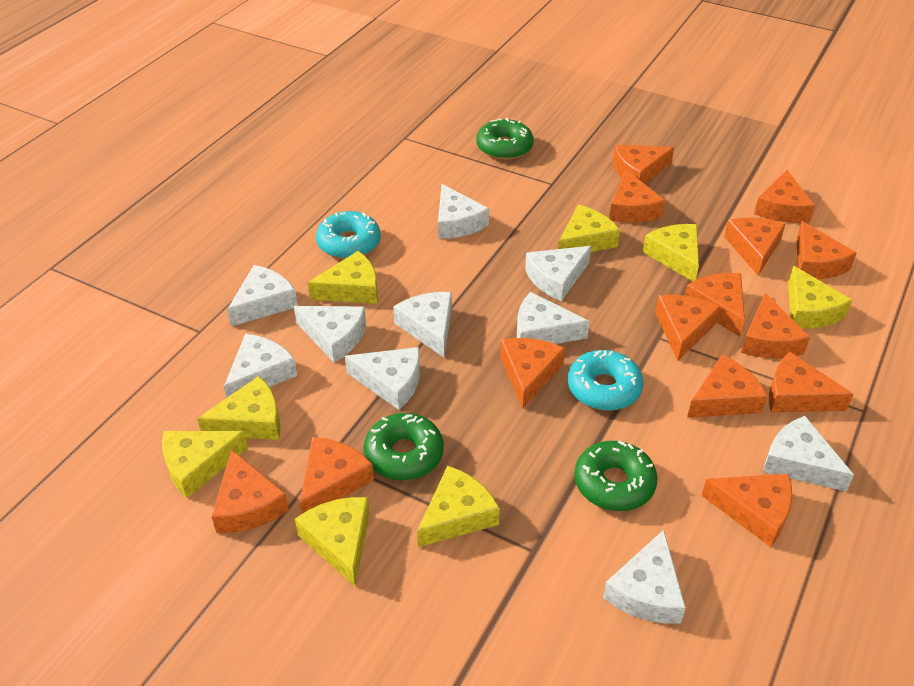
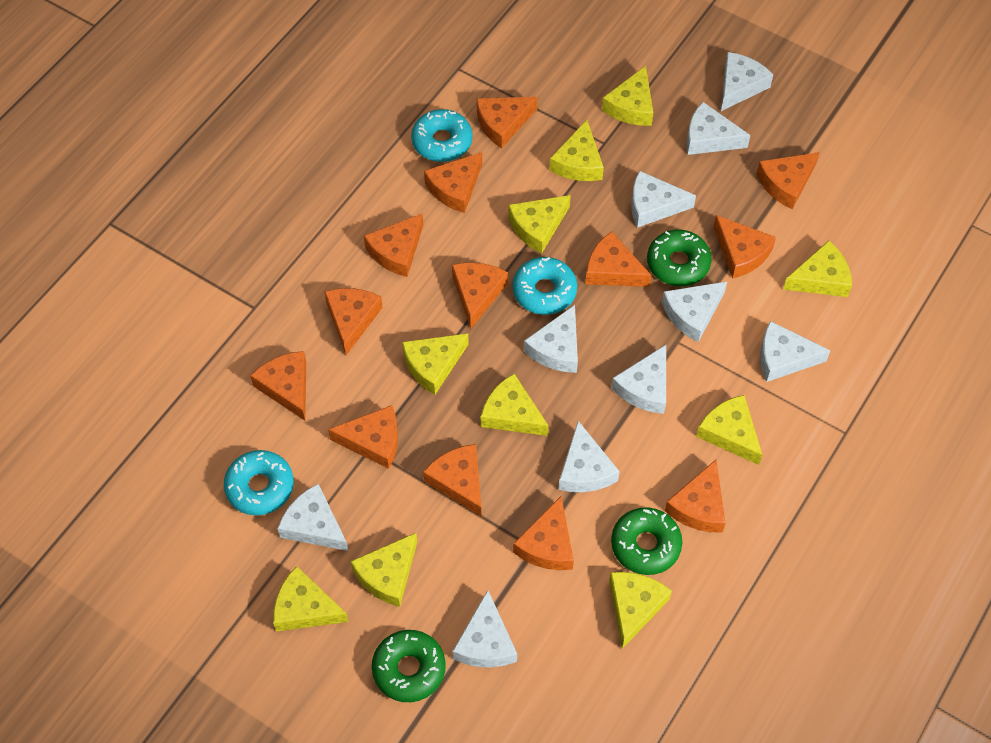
orange cheese: [212,449,289,533] [299,437,374,514] [500,338,565,409] [609,170,665,223] [613,145,674,184] [655,295,720,361] [685,273,745,337] [687,355,768,418] [701,474,792,547] [724,218,785,276] [741,293,810,359] [754,170,815,223] [769,352,853,413] [797,221,857,279] = 14 -> [250,351,306,421] [325,288,383,355] [328,405,398,469] [364,213,423,277] [423,444,481,516] [424,152,482,213] [452,263,508,329] [477,97,537,149] [513,496,574,570] [585,232,652,287] [665,460,726,533] [713,215,776,279] [756,152,820,209] = 13
turquoise donut: [316,211,380,259] [568,350,643,411] = 2 -> [224,450,294,515] [411,109,472,162] [513,257,577,315] = 3
yellow cheese: [162,431,248,498] [197,376,280,440] [295,497,370,586] [307,251,378,304] [417,466,500,547] [558,205,620,252] [643,224,699,281] [788,266,852,329] = 8 -> [273,566,349,632] [351,533,417,607] [402,333,469,395] [481,374,549,436] [508,195,571,254] [549,120,604,181] [602,66,653,126] [609,572,672,649] [696,395,762,465] [783,241,852,297] = 10

